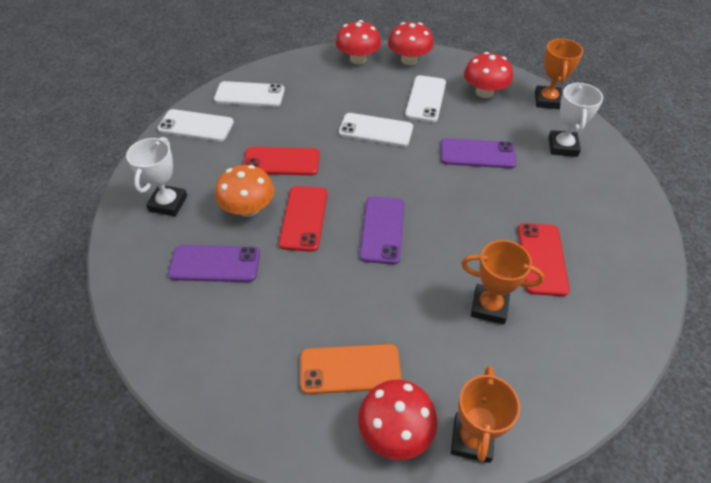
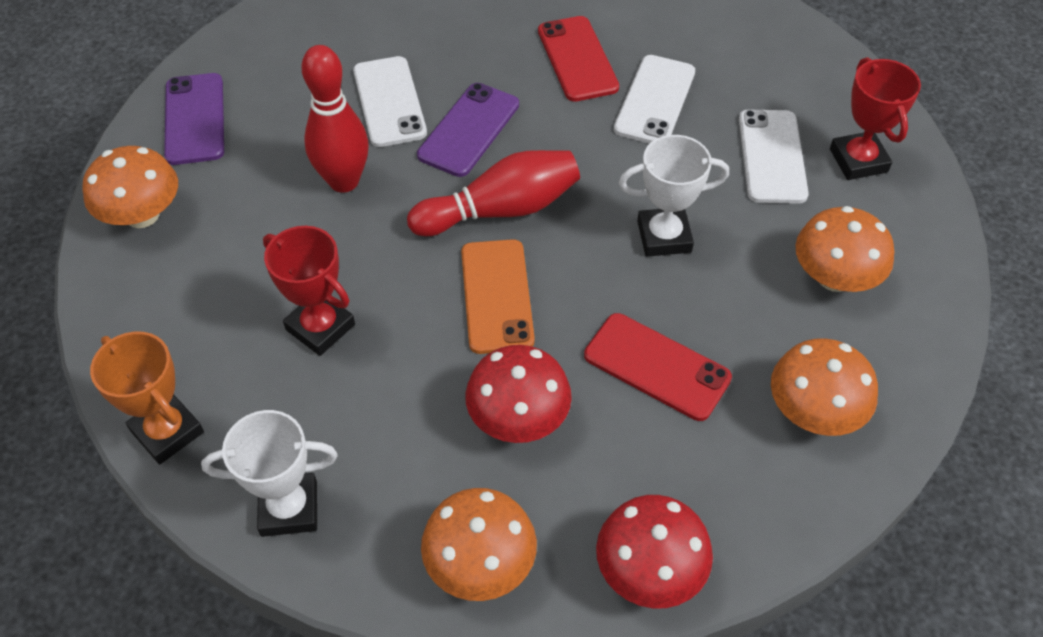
orange mushroom: [215,165,274,217] = 1 -> [82,146,178,228] [421,488,537,601] [771,338,878,436] [796,206,894,292] = 4
orange trophy: [451,366,520,463] [461,240,544,324] [535,39,583,109] = 3 -> [90,332,204,464] = 1
purple phone: [168,245,260,282] [360,196,404,264] [441,138,517,168] = 3 -> [164,73,224,165] [417,83,519,177] = 2
red bowling pin: none = 0 -> [301,45,369,193] [407,150,580,236] = 2
red mushroom: [336,20,381,64] [358,380,437,460] [388,22,434,65] [464,52,513,98] = 4 -> [465,345,572,443] [596,495,713,608] = 2
red phone: [243,147,320,175] [279,186,327,252] [518,223,570,296] = 3 -> [538,16,619,102] [584,313,732,421] = 2
red trophy: none = 0 -> [263,226,355,356] [830,57,921,180] = 2
white phone: [158,109,234,142] [214,81,285,107] [339,113,413,147] [405,75,446,122] = 4 -> [353,56,427,147] [614,55,695,144] [739,110,809,204] = 3

